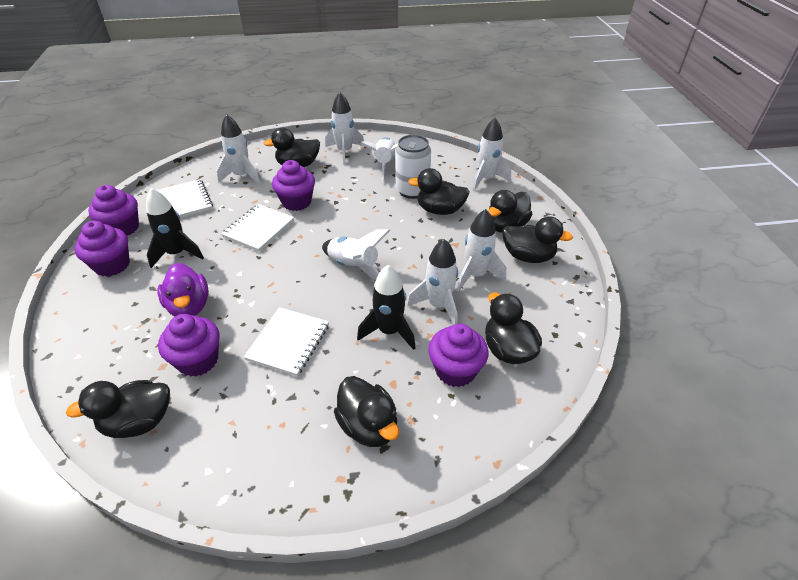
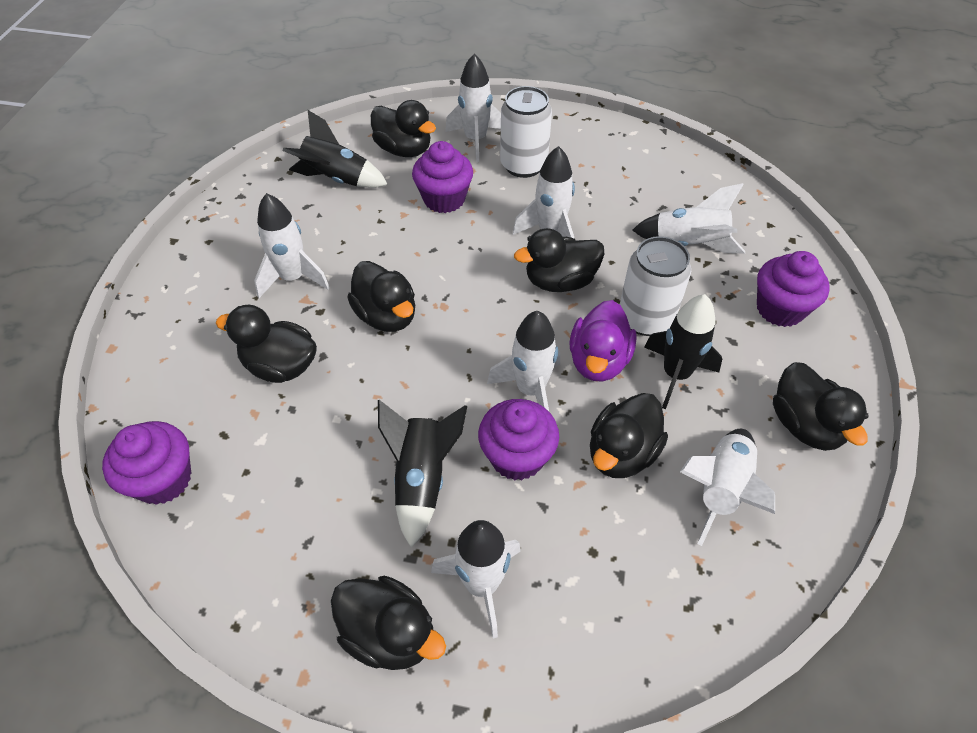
black rocket: [146,188,204,268] [357,265,415,350] = 2 -> [282,110,388,188] [378,400,467,548] [644,294,722,409] = 3
purple cupcake: [74,221,130,277] [88,185,139,236] [158,314,220,377] [272,160,315,211] [428,324,489,387] = 5 -> [102,421,191,505] [412,141,473,213] [478,399,559,481] [757,251,830,327] = 4
white can: [395,135,431,199] = 1 -> [500,86,552,178] [620,236,691,336] = 2
white notebook: [157,179,213,218] [221,204,294,252] [244,307,329,377] = 3 -> none = 0

